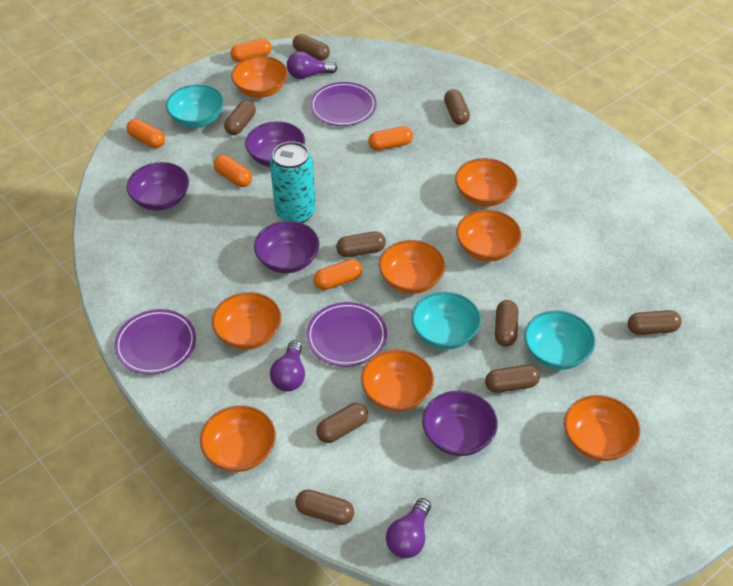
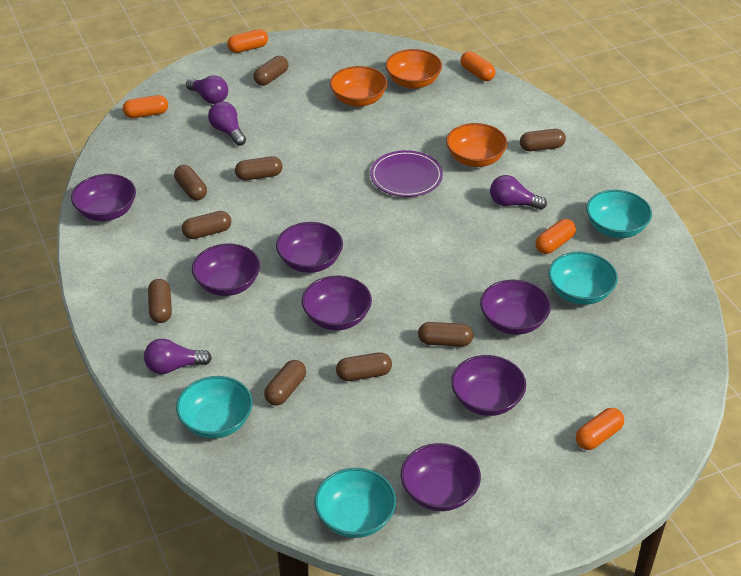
orange bowl: [200,405,276,472] [212,292,281,350] [231,56,288,98] [361,349,434,412] [379,240,445,294] [455,158,518,207] [456,210,521,262] [564,395,640,461] = 8 -> [330,66,388,107] [385,49,442,89] [446,123,508,167] = 3
purple bowl: [127,162,189,211] [245,121,305,167] [254,221,319,273] [422,391,498,456] = 4 -> [71,174,136,221] [192,243,260,296] [276,222,343,273] [302,276,372,330] [401,443,481,511] [451,355,526,416] [480,280,551,335] = 7
purple light bulb: [270,340,305,391] [287,51,337,79] [386,498,431,558] = 3 -> [144,339,212,374] [186,75,228,104] [208,101,246,146] [490,175,547,210] = 4
purple plate: [114,309,196,375] [306,302,387,367] [310,82,377,126] = 3 -> [370,150,443,197] = 1
turquoise bowl: [166,84,224,128] [411,292,481,350] [524,310,595,370] = 3 -> [176,376,253,439] [314,468,396,538] [548,252,618,305] [586,190,652,238] = 4
turquoise can: [270,141,316,223] = 1 -> none = 0

